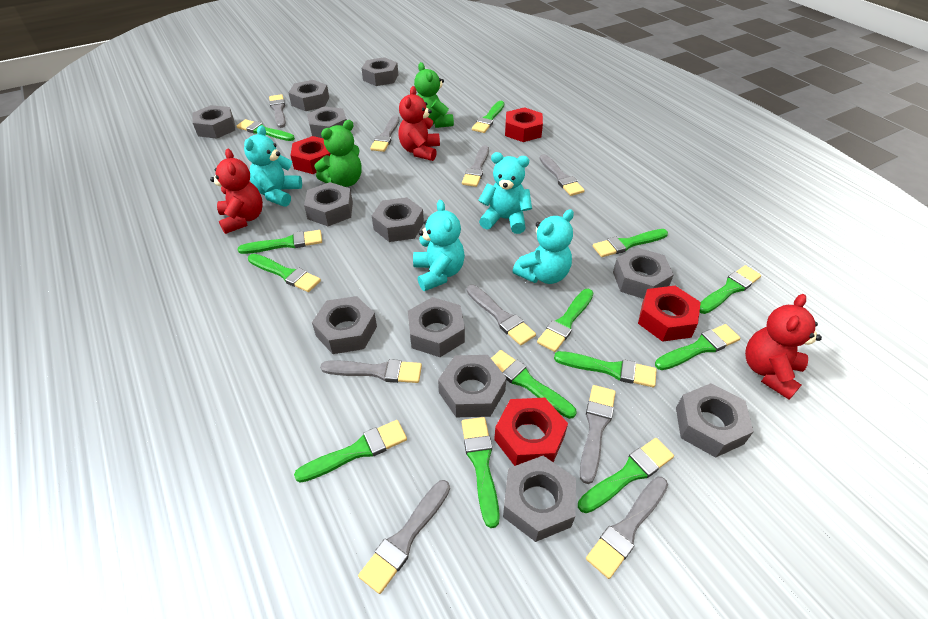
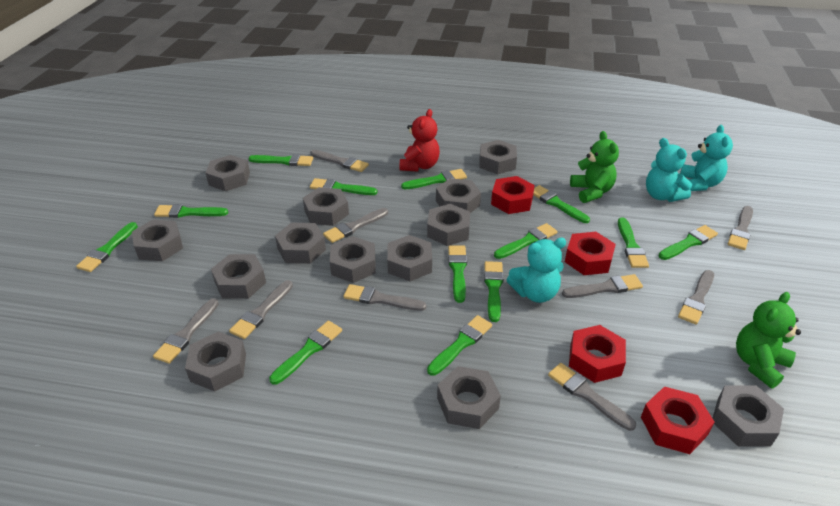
grey nut: [192,105,235,139] [289,80,329,111] [304,182,353,226] [307,106,347,139] [312,296,377,354] [361,57,398,86] [372,197,424,242] [408,297,465,357] [438,355,507,417] [503,456,576,542] [613,247,674,299] [676,383,754,458] = 12 -> [132,219,183,261] [185,332,246,391] [206,155,250,191] [211,254,266,299] [275,223,326,264] [303,187,349,226] [330,236,376,283] [387,235,432,281] [427,204,470,246] [436,178,481,213] [437,366,501,429] [479,140,517,175] [713,385,784,446] = 13
red teddy bear: [210,149,263,234] [398,86,440,161] [745,294,822,400] = 3 -> [400,109,440,172] = 1
turquoise teddy bear: [244,125,302,207] [413,200,465,291] [478,152,532,234] [513,209,574,284] = 4 -> [507,238,566,303] [646,138,692,202] [680,125,733,191] = 3

